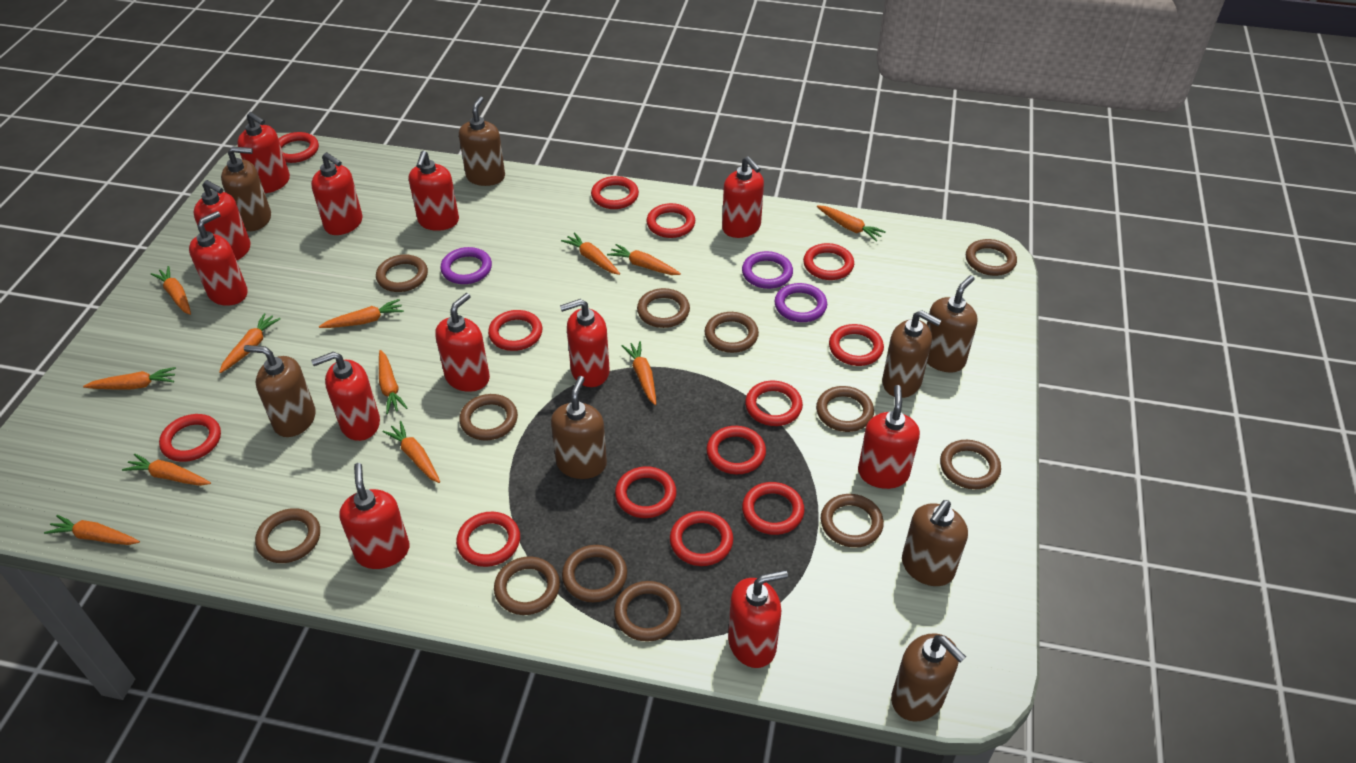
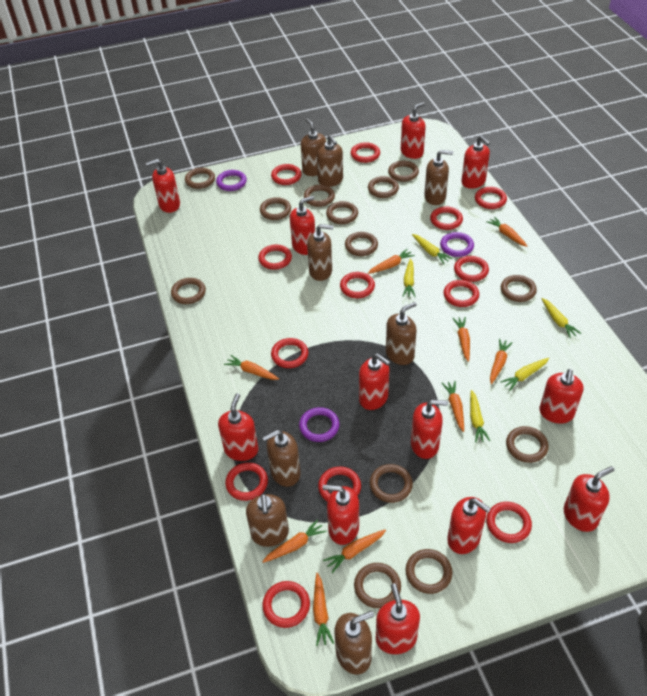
brown ring: [255,508,320,563] [376,254,428,292] [459,394,518,441] [494,557,560,615] [562,545,627,602] [614,581,681,642] [637,288,690,328] [705,312,759,353] [816,386,874,432] [821,494,884,548] [940,440,1001,489] [966,239,1017,276] = 12 -> [171,278,206,304] [185,168,215,189] [260,197,291,220] [304,185,335,207] [326,201,358,224] [345,232,378,256] [354,563,401,608] [368,176,399,198] [370,464,413,503] [388,161,419,182] [405,549,452,594] [501,275,537,302] [506,426,549,463] = 13
orange carrot: [44,515,140,545] [83,367,176,390] [122,454,211,486] [151,266,191,315] [219,313,280,373] [319,299,404,328] [379,350,407,414] [382,421,440,483] [561,232,620,275] [607,244,681,275] [622,341,656,405] [817,205,886,242] = 12 -> [224,355,279,380] [262,519,326,563] [313,573,334,646] [323,529,386,573] [368,249,415,274] [442,381,464,432] [453,317,470,362] [486,217,527,247] [490,339,513,384] = 9
yellow carrot: none = 0 -> [402,258,415,297] [412,234,453,264] [470,390,490,442] [500,358,549,391] [541,298,581,338] = 5

